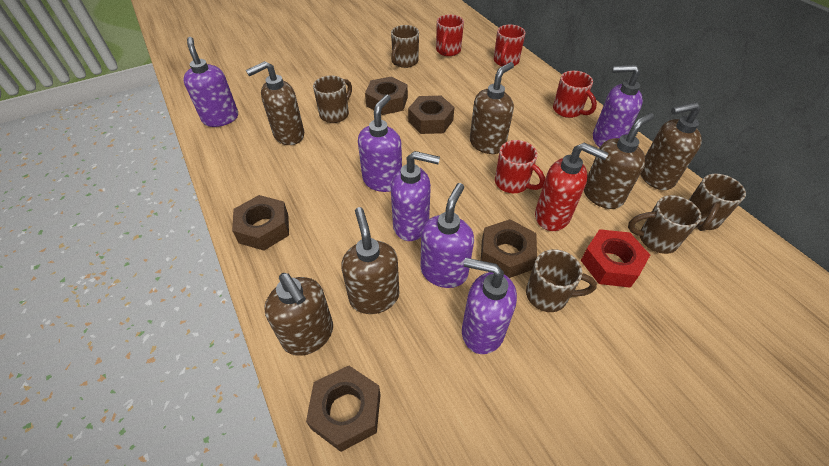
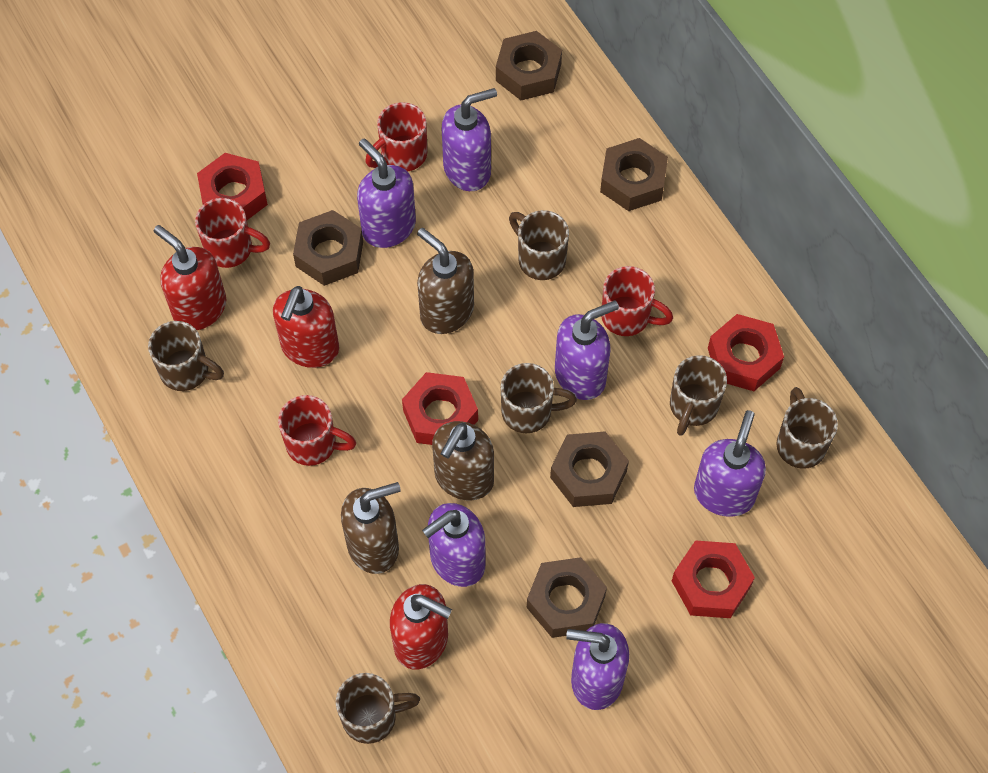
brown mug: [313,76,352,123] [391,25,419,68] [526,249,597,312] [628,195,701,254] [689,174,746,231] = 5 -> [148,321,224,391] [336,673,420,744] [501,363,577,433] [509,210,569,280] [670,355,727,436] [776,387,838,469] = 6
brown soap dispenser: [246,61,304,145] [264,273,333,356] [341,207,399,314] [470,62,514,154] [584,113,654,209] [640,102,702,190] = 6 -> [341,482,401,574] [417,228,474,334] [432,421,494,501] = 3
red nut: [581,229,650,288] = 1 -> [197,153,268,220] [402,372,478,445] [672,540,755,618] [708,314,784,391] = 4
red soap dispenser: [535,143,609,231] = 1 -> [154,225,226,330] [273,286,339,368] [390,584,452,670] = 3

